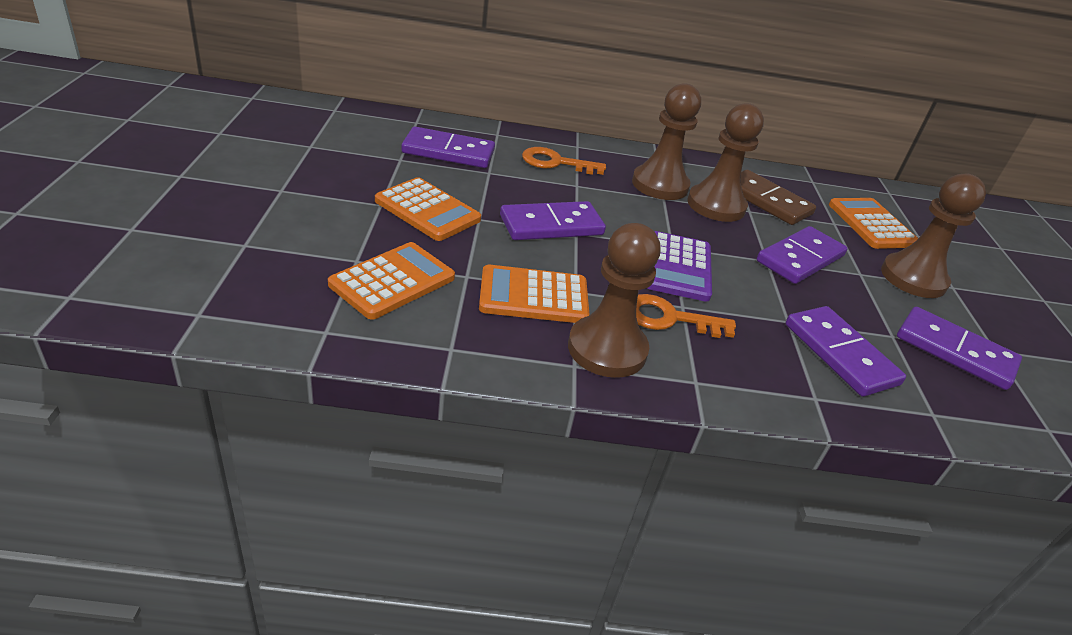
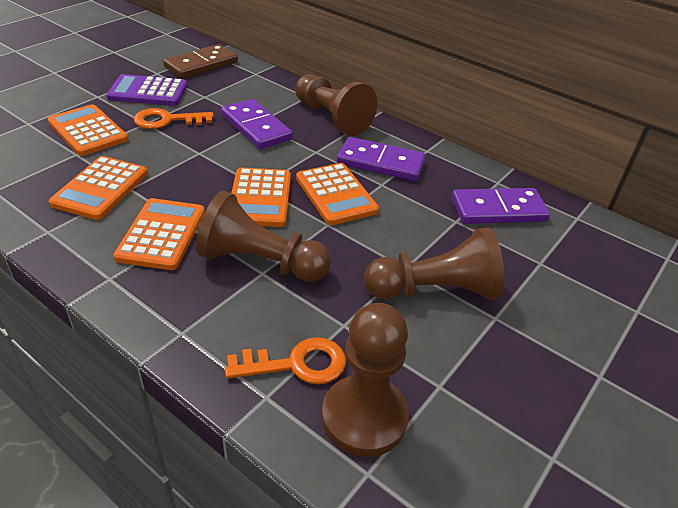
orange calculator: [328,242,455,320] [375,177,481,241] [479,265,589,323] [829,198,918,249] = 4 -> [48,104,128,156] [49,156,147,220] [113,198,205,270] [231,167,291,227] [296,163,379,225] = 5
purple domino: [402,127,495,168] [500,201,606,240] [757,226,847,284] [786,306,906,397] [897,307,1022,390] = 5 -> [221,99,293,149] [337,137,425,181] [452,188,550,224] = 3

